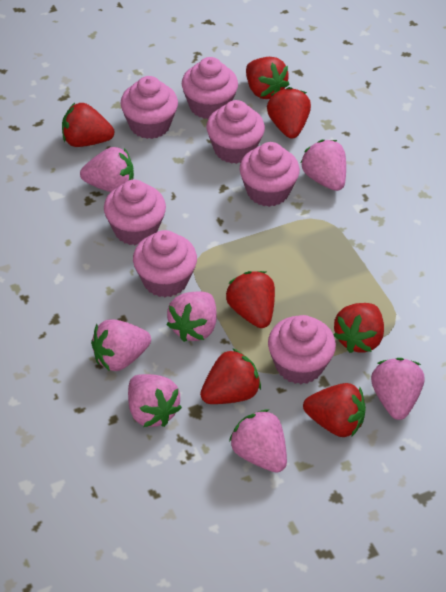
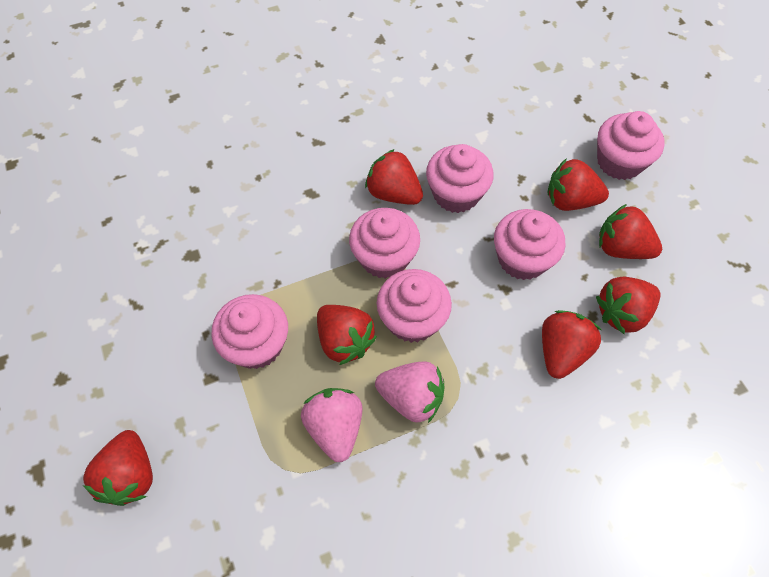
pink cupcake: [104,180,166,245] [120,76,178,139] [133,230,197,297] [182,57,238,119] [206,100,265,164] [239,142,300,207] [268,315,336,384] = 7 -> [211,294,288,369] [349,208,420,279] [377,269,452,343] [426,144,494,213] [494,209,565,280] [597,111,664,180] = 6
pink strawberry: [80,147,134,192] [91,319,151,371] [128,374,182,427] [167,291,216,342] [229,409,287,473] [301,140,346,191] [371,358,424,420] = 7 -> [301,388,363,462] [375,361,445,423] = 2

